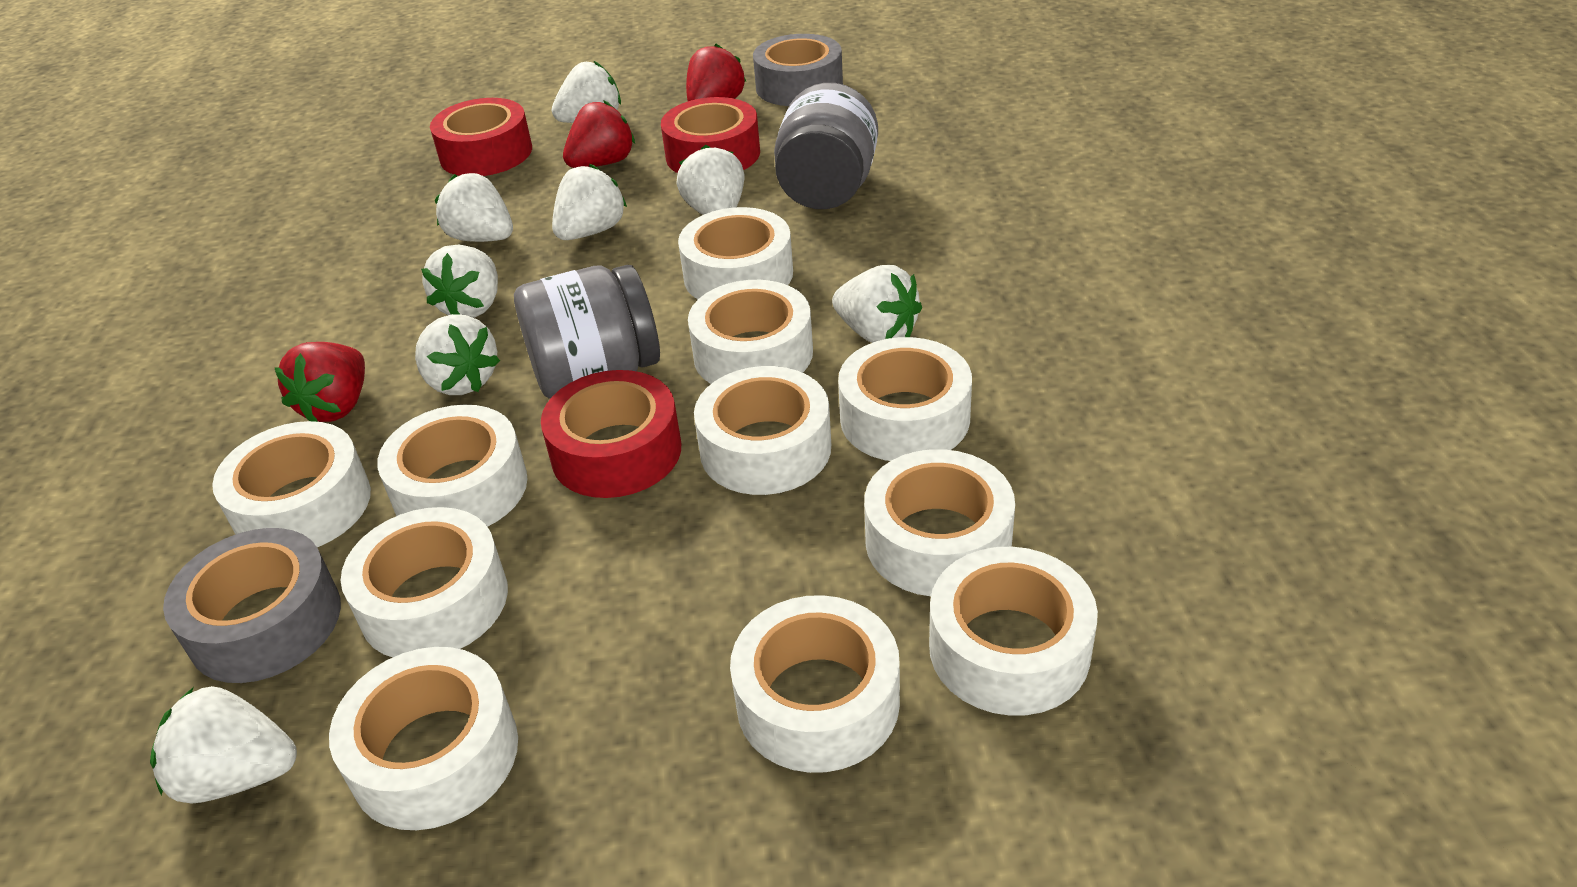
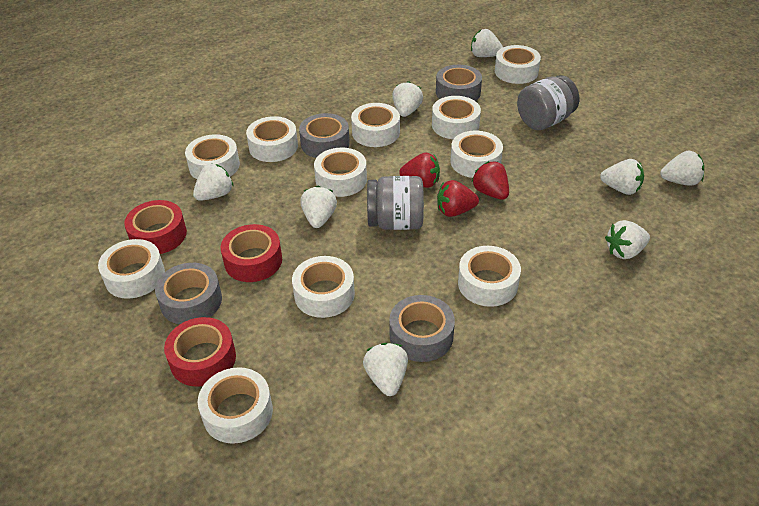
grey tape: [163,528,341,683] [753,34,843,106] = 2 -> [155,263,222,324] [299,113,350,158] [389,295,455,362] [436,65,482,101] = 4

